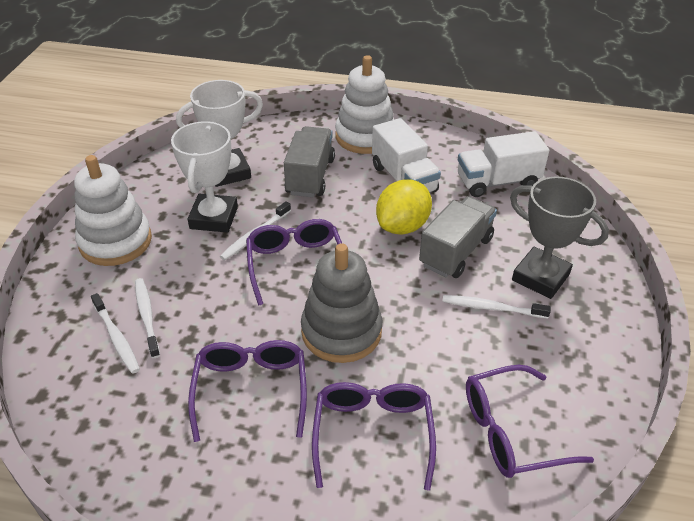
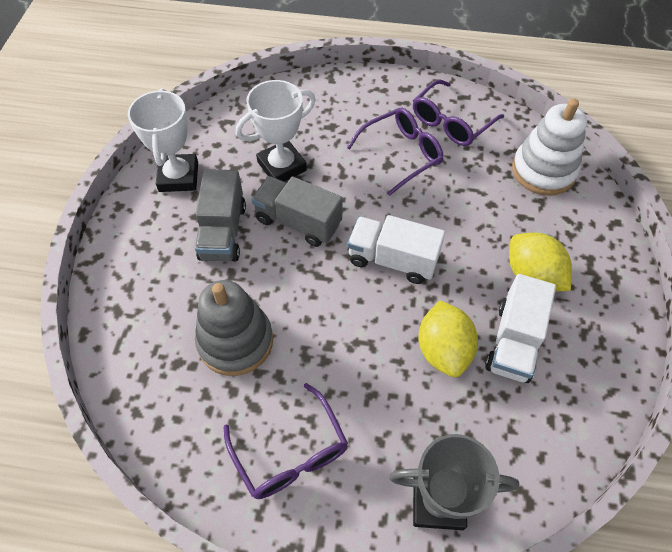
purple glasses: [188,340,307,442] [246,219,342,306] [312,382,436,491] [466,365,594,478] = 4 -> [224,383,348,499] [346,108,444,196] [413,79,504,146] = 3
white stacking toy: [74,155,152,266] [335,55,394,154] = 2 -> [512,99,587,196] = 1
white toothbrush: [91,293,140,374] [135,278,160,358] [220,201,291,260] [442,295,551,319] = 4 -> none = 0
yellow lemon: [376,179,432,235] = 1 -> [418,300,478,377] [509,233,572,292] = 2

